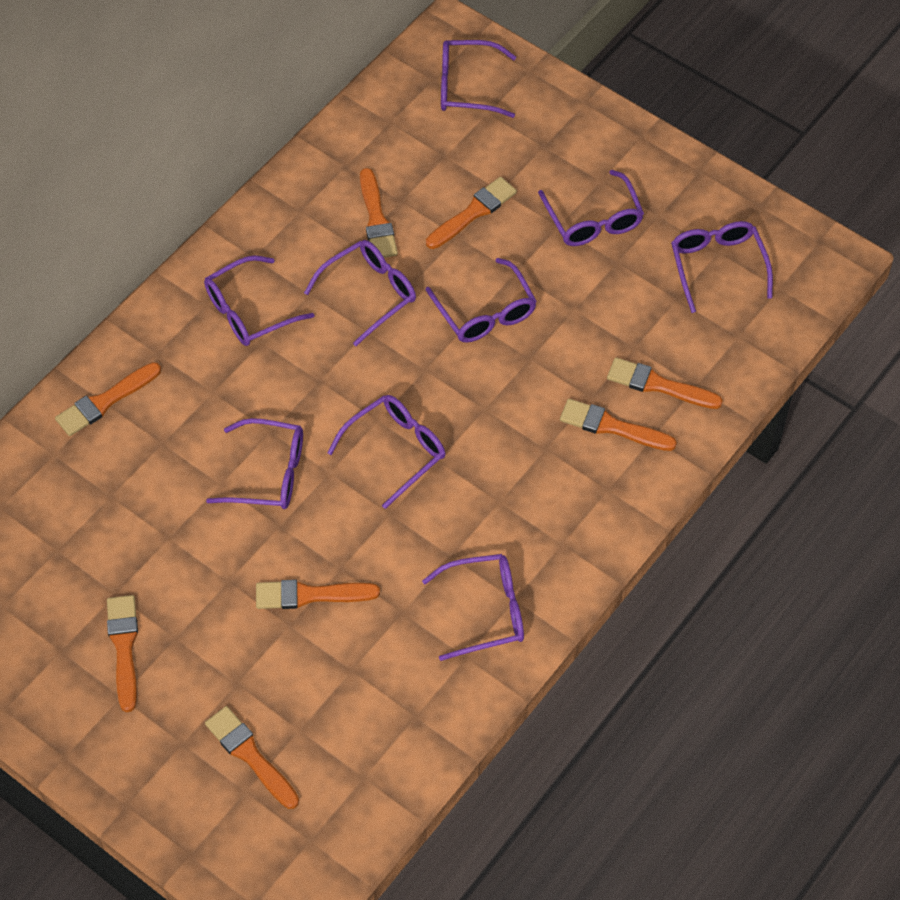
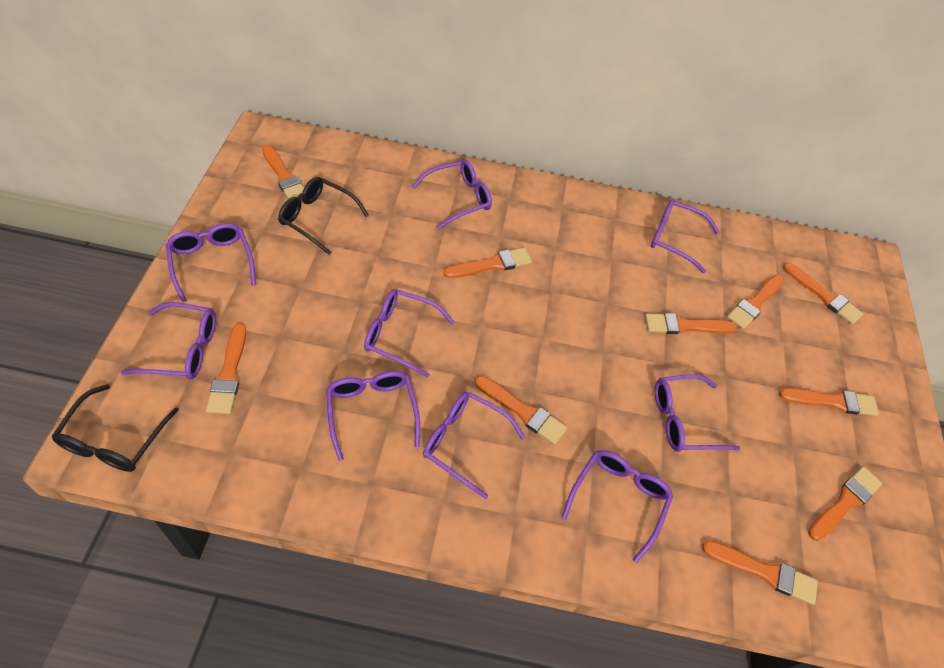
black glasses: none = 0 -> [51,384,179,472] [278,177,369,255] = 2
orange brush: [55,362,161,436] [107,595,138,712] [205,706,299,809] [256,579,380,609] [360,168,398,258] [426,177,517,249] [560,399,677,451] [607,358,723,409] = 8 -> [206,323,246,414] [262,145,304,200] [444,248,532,278] [475,376,567,445] [645,313,737,334] [702,540,818,605] [727,275,784,329] [779,388,879,416] [783,262,863,325] [808,467,882,541] = 10

